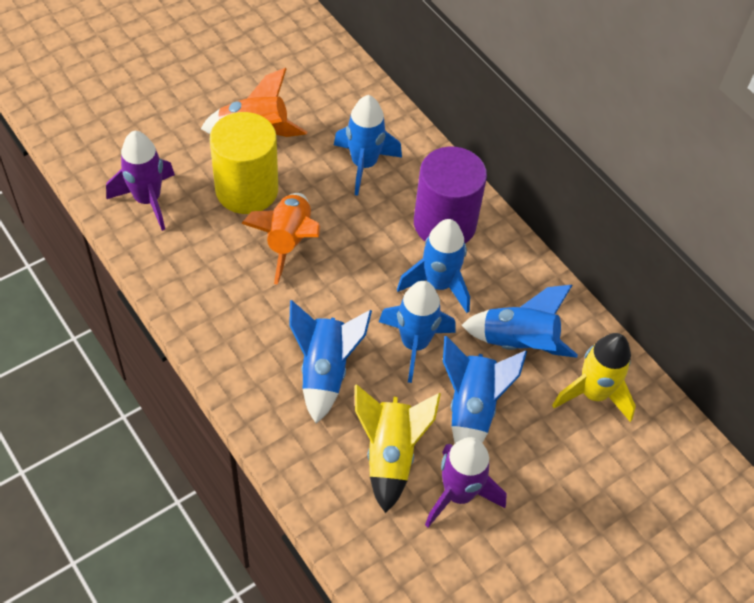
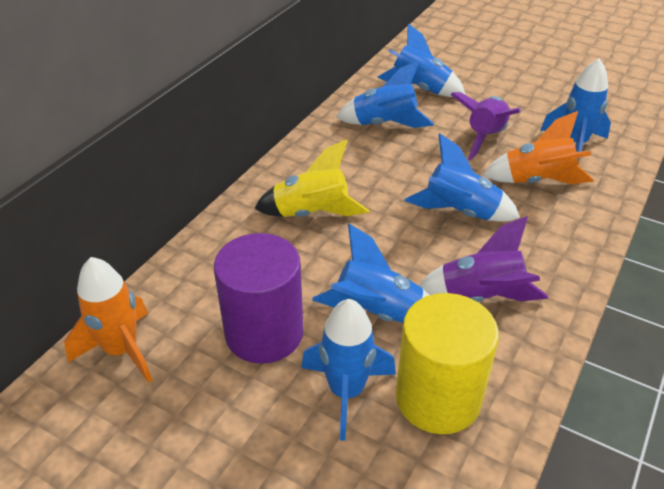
yellow rocket: [355,385,441,513] [552,333,636,422] = 2 -> [254,139,369,217] = 1

